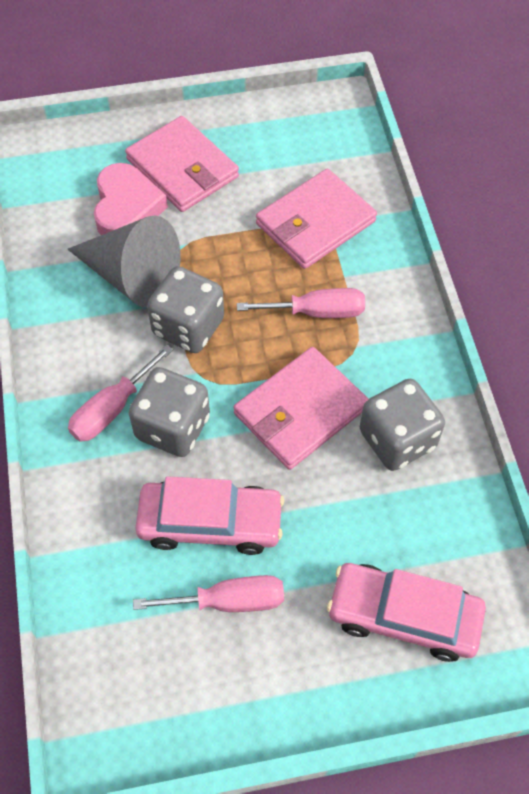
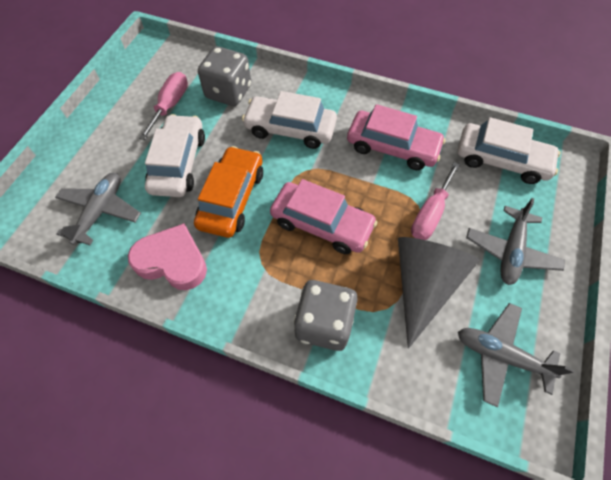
grey dice: [129,367,210,457] [147,266,224,353] [360,379,445,471] = 3 -> [198,46,251,106] [294,280,358,351] = 2
grey plane: none = 0 -> [55,173,141,245] [458,303,574,407] [466,198,565,285] = 3
orange car: none = 0 -> [194,146,263,238] = 1
pink screwdriver: [68,345,173,442] [133,575,284,612] [237,288,365,318] = 3 -> [139,72,188,140] [411,162,460,240] = 2
pink wallet: [125,116,239,212] [234,347,368,470] [256,169,377,269] = 3 -> none = 0
white car: none = 0 -> [145,114,205,197] [242,91,337,149] [457,117,561,184] = 3

